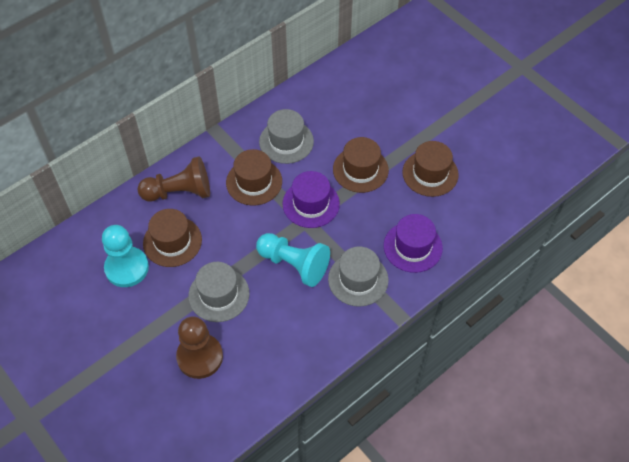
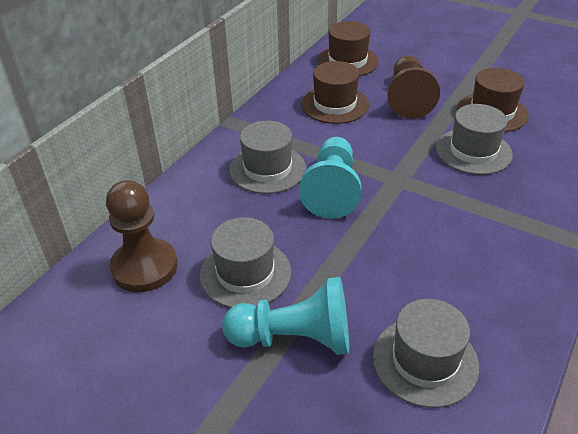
brown hat: [143,209,202,267] [226,149,282,206] [333,137,389,193] [402,141,459,197] = 4 -> [301,61,369,124] [317,21,379,76] [457,68,529,132] = 3
grey hat: [188,262,249,322] [259,109,314,164] [328,246,388,307] = 3 -> [200,217,291,308] [229,121,306,194] [373,299,479,408] [436,104,513,175] = 4
purple hat: [282,171,340,228] [384,214,443,273] = 2 -> none = 0

